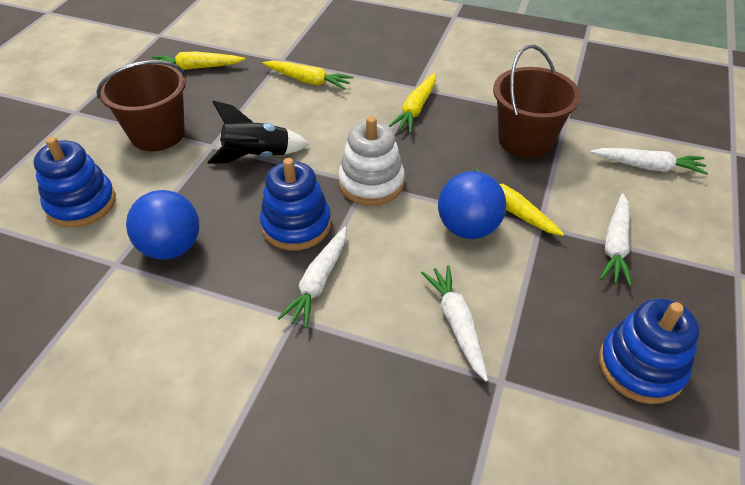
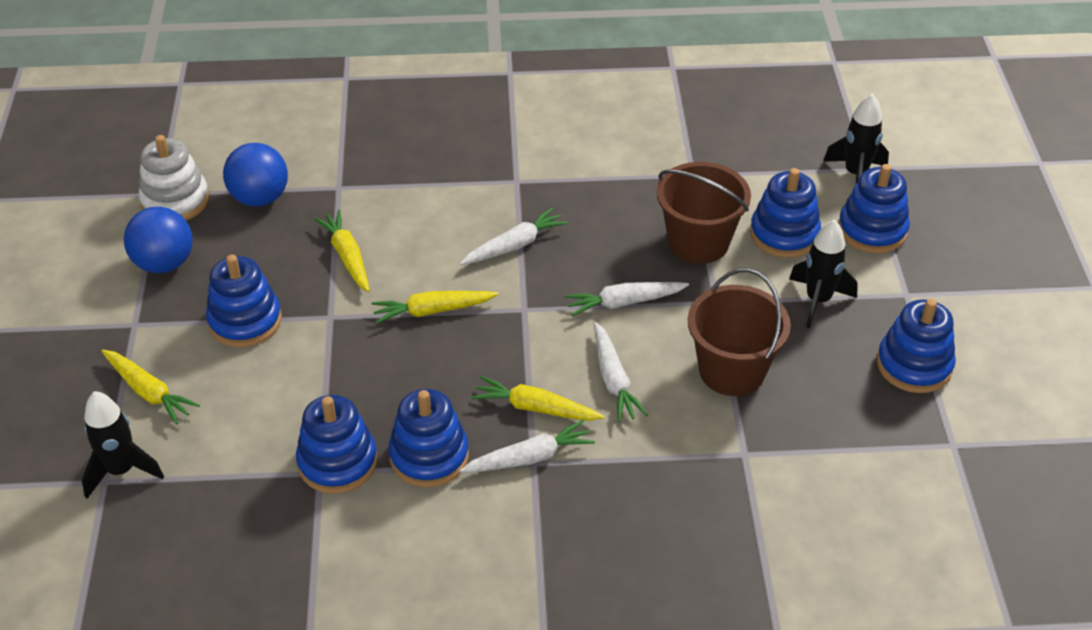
black rocket: [207,101,309,164] = 1 -> [82,391,164,498] [789,220,858,328] [823,94,889,184] = 3
blue stacking toy: [34,137,116,228] [260,158,331,250] [599,298,700,404] = 3 -> [206,254,282,347] [296,395,377,494] [388,389,469,487] [750,168,821,258] [838,164,910,253] [877,299,956,393] = 6

